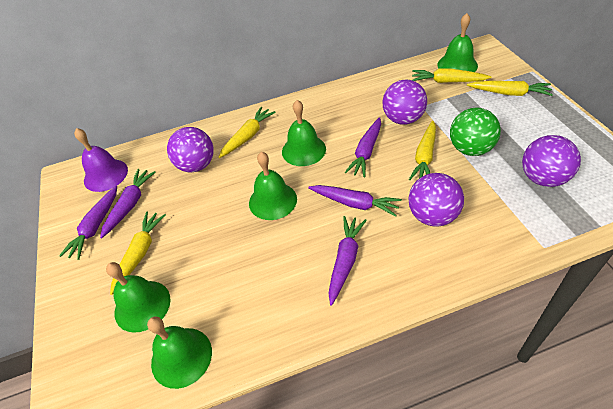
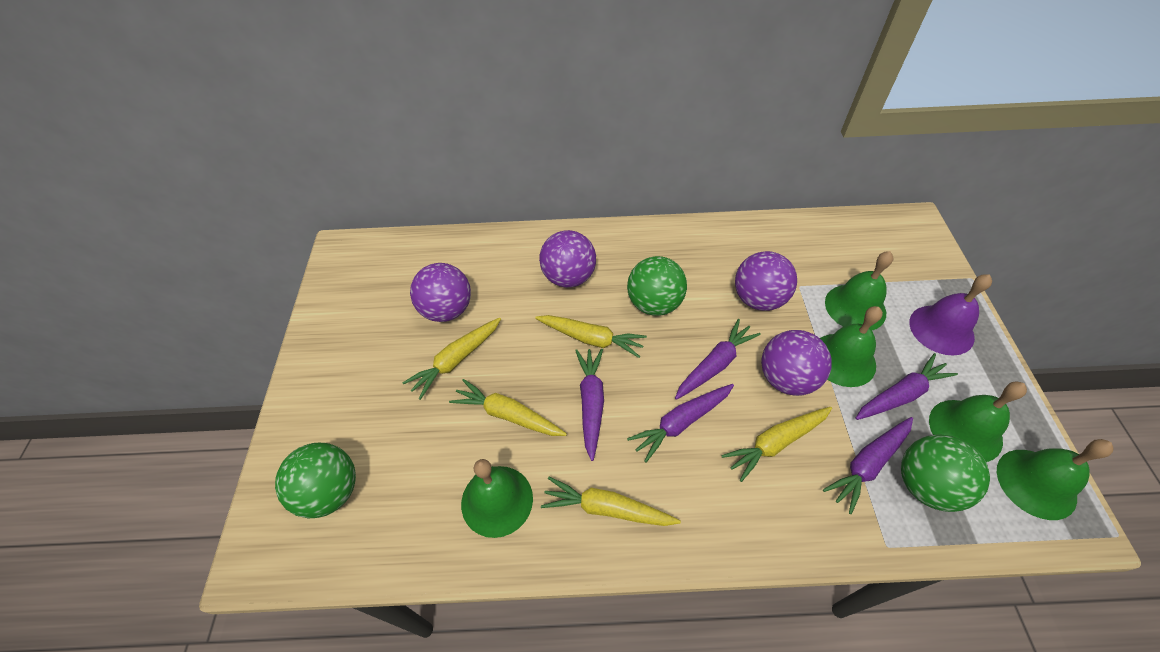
green ball: [450,108,501,156] = 1 -> [275,443,356,518] [627,256,687,316] [901,434,990,512] = 3

